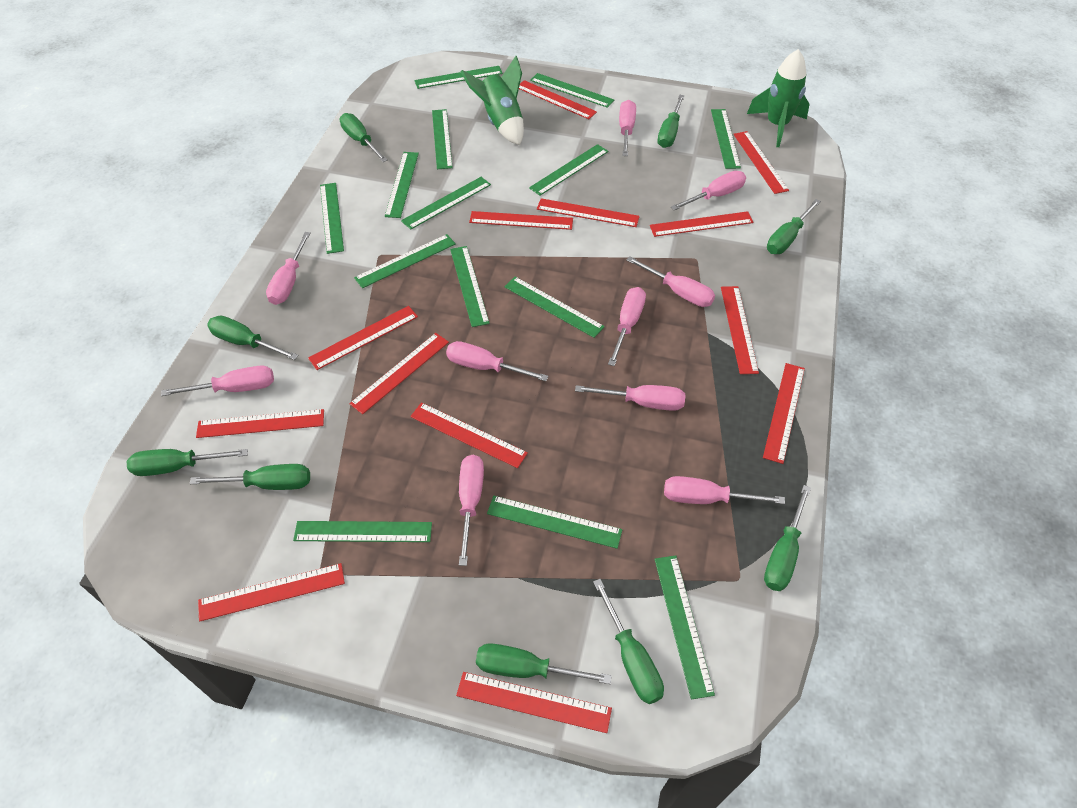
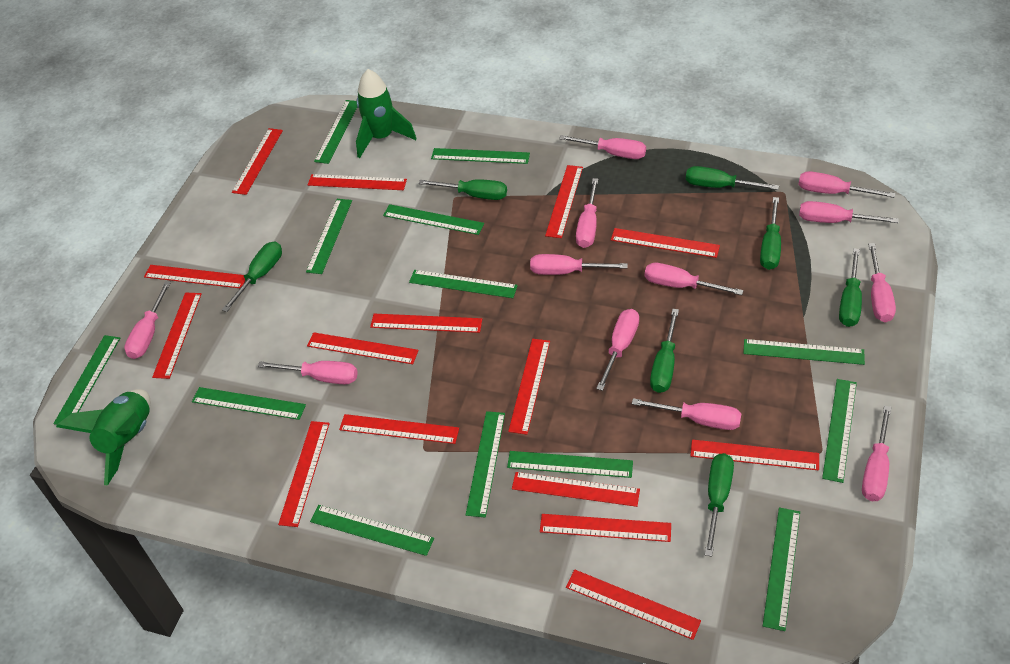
green ruler: [293,521,432,542] [320,183,344,254] [354,234,456,288] [385,152,419,218] [401,177,491,230] [414,66,503,89] [432,109,453,169] [450,246,490,327] [487,496,623,549] [504,277,605,338] [529,144,608,196] [530,73,614,108] [655,555,715,700] [711,109,741,169] = 14 -> [53,335,120,425] [192,387,306,420] [306,199,352,274] [310,505,434,556] [314,100,357,164] [383,204,484,235] [409,270,518,298] [431,148,530,164] [466,411,505,517] [507,451,633,478] [743,339,865,365] [763,508,800,631] [822,379,857,483] = 13
green screwdriver: [127,449,248,476] [190,464,310,490] [207,315,299,360] [340,113,388,162] [476,643,612,684] [593,579,664,704] [657,95,685,148] [764,485,811,591] [767,199,821,254] = 9 -> [222,241,282,312] [419,179,507,200] [650,309,679,393] [686,166,779,190] [705,453,734,557] [760,197,781,270] [839,248,862,327] = 7
pink screwdriver: [161,366,274,396] [266,232,311,305] [446,341,548,381] [459,455,484,566] [575,385,685,411] [608,287,646,366] [619,100,636,156] [627,256,715,307] [664,476,785,504] [671,171,746,210] = 10 -> [124,281,171,359] [258,361,358,384] [530,254,628,275] [559,135,646,159] [576,178,598,248] [596,309,639,391] [632,398,742,430] [645,263,744,295] [798,171,895,198] [799,201,899,223] [862,405,891,501] [868,243,896,322] = 12
red ruler: [196,409,324,438] [198,563,345,621] [308,306,418,370] [349,333,449,414] [410,402,528,468] [456,672,612,733] [469,211,573,230] [519,80,597,119] [537,198,640,227] [650,211,753,237] [721,286,759,374] [734,131,789,194] [763,363,805,464] = 13 -> [144,265,246,288] [152,293,202,379] [232,128,283,195] [278,421,330,527] [307,332,419,364] [308,174,407,190] [339,414,459,444] [370,314,482,333] [508,339,550,435] [512,472,640,507] [540,514,671,542] [545,165,583,238] [566,569,701,640] [611,228,720,258] [691,440,819,471] = 15

